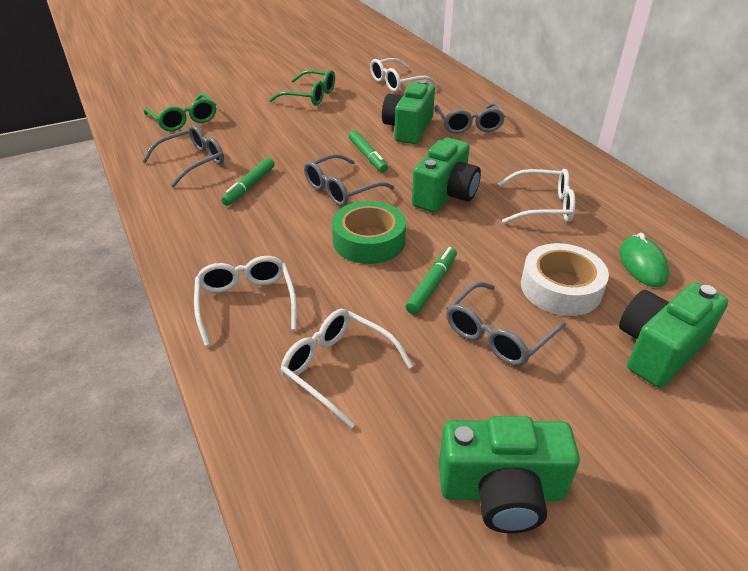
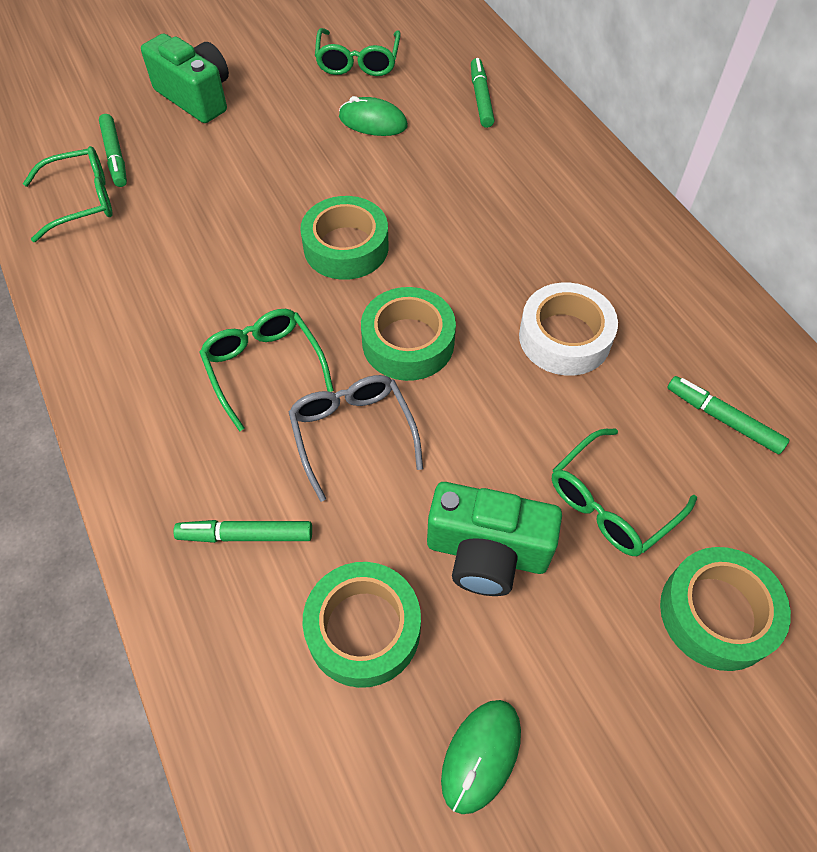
green camera: [382,80,435,144] [412,138,481,213] [439,416,580,533] [619,282,728,388] = 4 -> [141,34,229,123] [427,482,562,596] = 2
green glasses: [143,93,216,131] [269,70,335,106] = 2 -> [23,146,113,242] [199,309,334,432] [315,28,401,76] [552,428,697,556] = 4
green marker: [221,158,275,206] [349,130,388,172] [405,247,457,315] = 3 -> [99,114,127,187] [173,520,312,543] [471,58,495,128] [667,376,789,454] = 4
green mouse: [619,233,669,287] = 1 -> [339,96,408,136] [441,700,521,814] = 2
green tape: [332,201,406,264] = 1 -> [300,196,389,280] [302,562,421,688] [361,287,456,381] [660,547,791,671] = 4
grey glasses: [142,125,224,188] [304,154,395,206] [434,102,505,134] [446,281,566,366] = 4 -> [289,375,423,502] = 1
white glasses: [194,256,297,346] [280,309,413,429] [370,58,437,92] [498,169,575,224] = 4 -> none = 0

